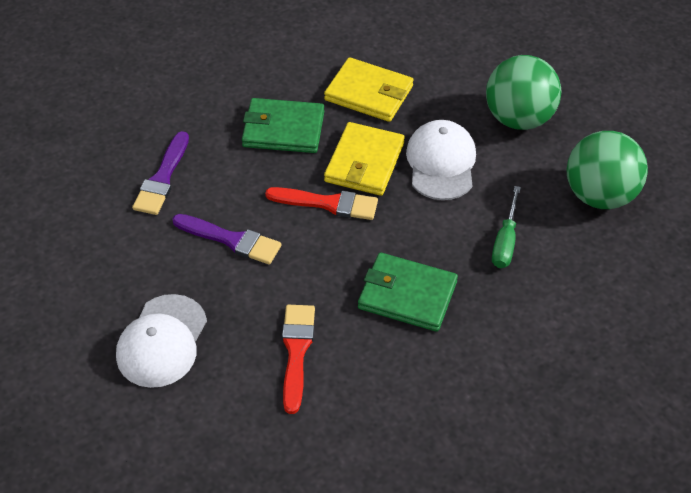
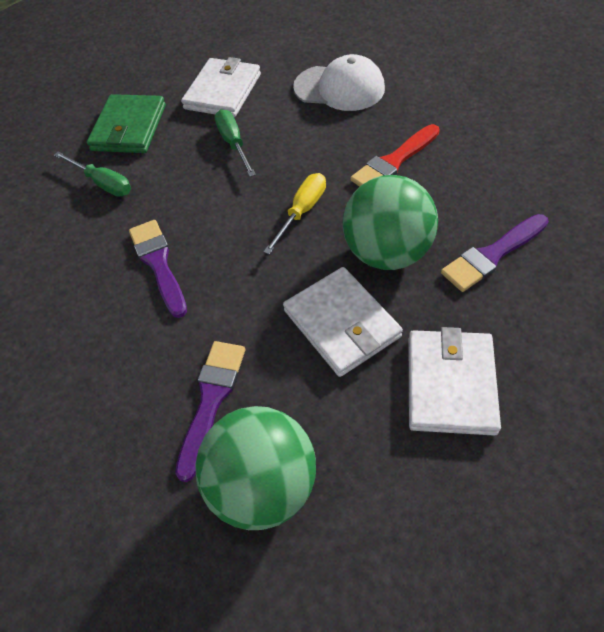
green screwdriver: [492,186,521,268] = 1 -> [54,151,131,197] [214,109,256,177] = 2
green wallet: [242,98,324,153] [358,252,458,332] = 2 -> [87,94,166,153] = 1
purple brush: [132,131,189,215] [172,214,282,265] = 2 -> [129,220,187,318] [175,341,245,482] [441,214,549,292] = 3
red brush: [265,187,378,220] [282,305,315,414] = 2 -> [350,124,440,187] = 1
white cap: [116,294,207,388] [406,120,476,200] = 2 -> [293,54,385,111] = 1
white wallet: none = 0 -> [181,57,261,118] [283,267,403,377] [409,327,501,436] = 3
yellow screwdriver: none = 0 -> [264,173,326,255] = 1
yellow wallet: [324,57,414,122] [324,122,405,196] = 2 -> none = 0

